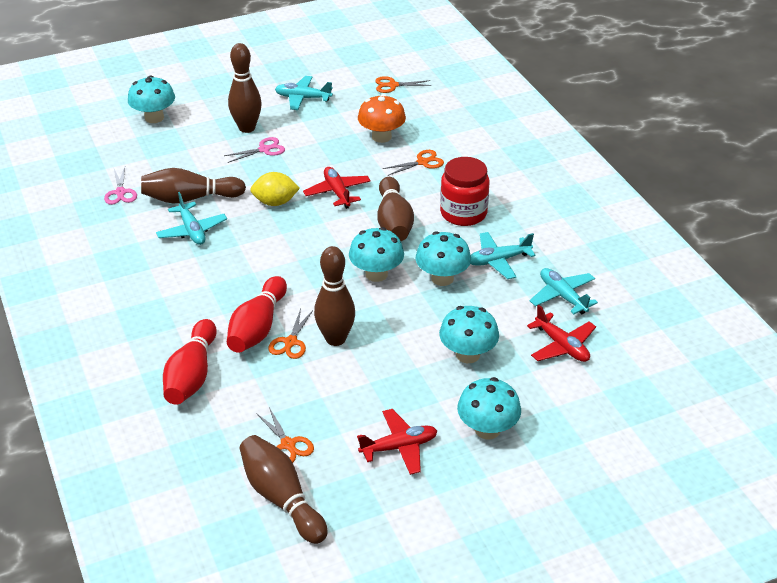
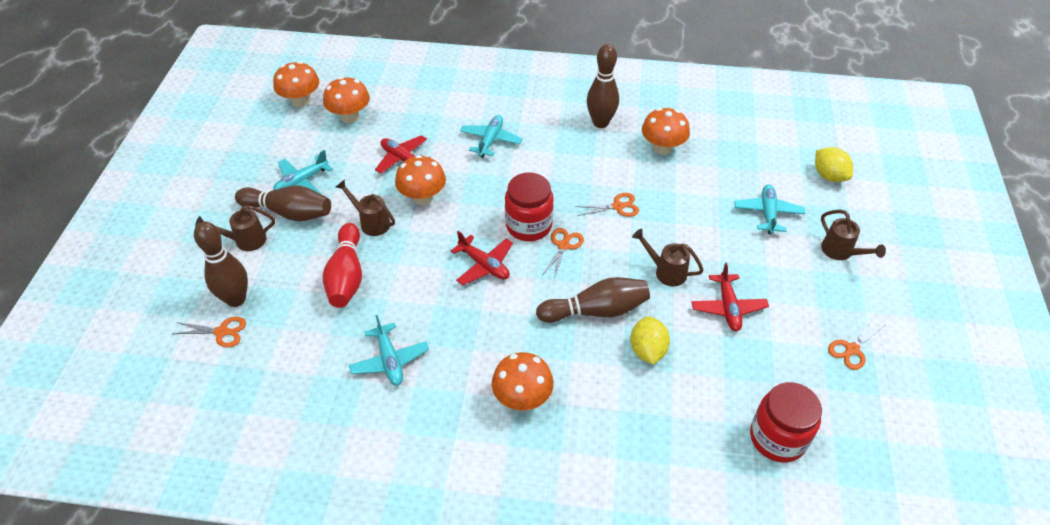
brown bowling pin: [141,168,246,203] [228,43,262,133] [240,435,327,544] [314,246,355,346] [377,177,414,241] = 5 -> [194,222,248,307] [235,186,331,221] [536,277,650,323] [587,44,619,128] = 4
brown watering can: none = 0 -> [195,205,275,251] [336,179,395,236] [632,229,704,286] [821,210,886,260] = 4
orange mushroom: [358,94,406,143] = 1 -> [273,61,319,107] [323,77,370,123] [395,155,446,205] [492,352,554,411] [642,108,690,155] = 5
pink scissors: [104,167,137,205] [224,137,285,163] = 2 -> none = 0
red bowling pin: [163,319,217,405] [227,276,287,353] = 2 -> [323,223,362,308] = 1
red jar: [440,157,489,226] = 1 -> [505,172,554,241] [750,382,822,462] = 2
turquoise mushroom: [128,75,175,123] [349,227,404,282] [415,231,471,286] [439,306,499,363] [457,377,521,440] = 5 -> none = 0
yellow lemon: [250,172,300,206] = 1 -> [630,316,670,365] [815,147,853,182] = 2

